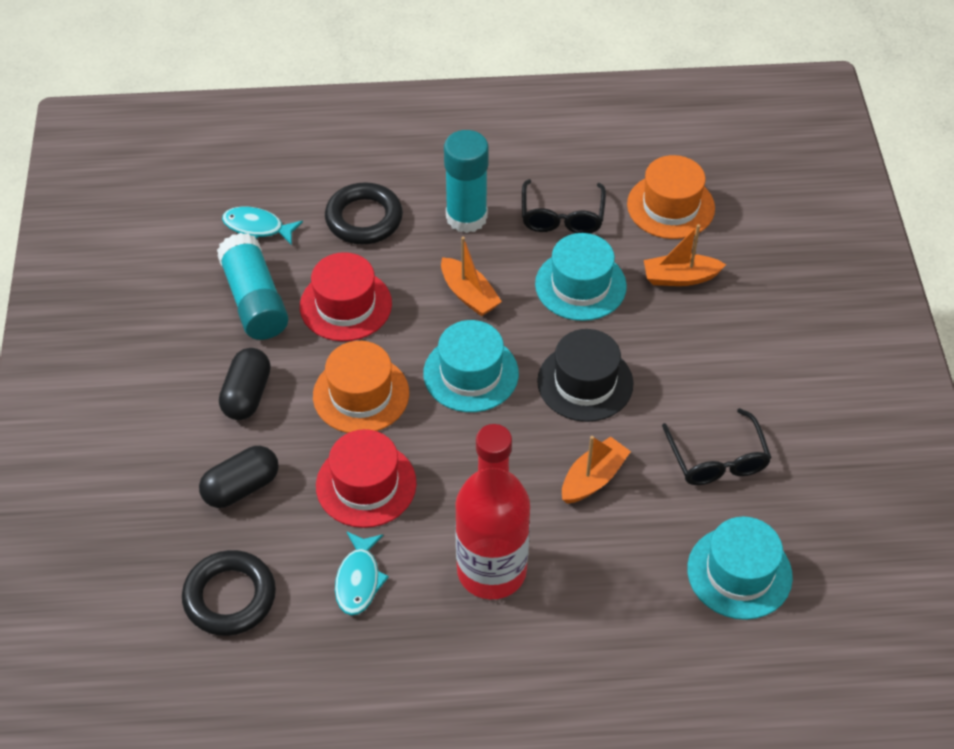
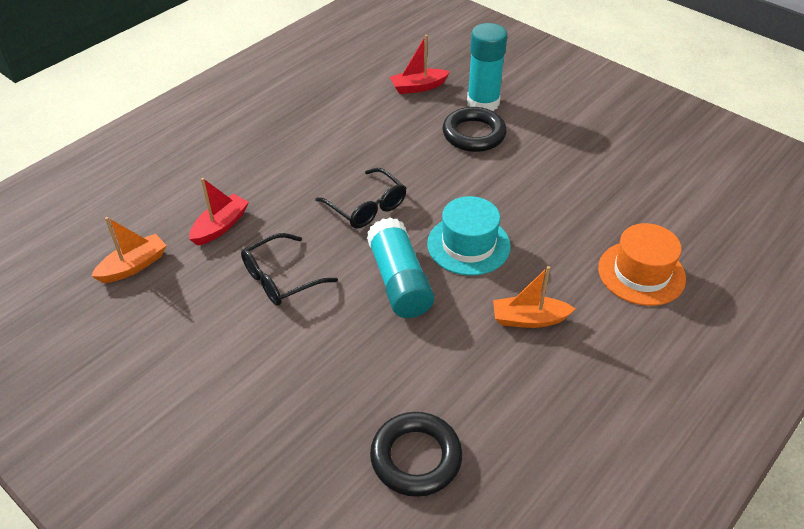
black capsule: [199,446,279,508] [219,348,271,420] = 2 -> none = 0
black hat: [537,329,633,422] = 1 -> none = 0
orange boat: [441,236,502,316] [562,436,631,504] [644,224,726,286] = 3 -> [91,217,167,283] [493,266,575,328] = 2
orange hat: [313,341,409,433] [627,155,715,239] = 2 -> [598,223,686,306] = 1
red boat: none = 0 -> [189,178,249,246] [390,35,450,94] = 2
red bottle: [455,424,530,599] = 1 -> none = 0
red hat: [300,252,392,341] [316,429,417,528] = 2 -> none = 0
turquoise fish: [222,207,303,245] [335,531,389,615] = 2 -> none = 0
turquoise hat: [423,320,519,412] [535,233,627,321] [687,517,793,620] = 3 -> [427,196,511,276] = 1

